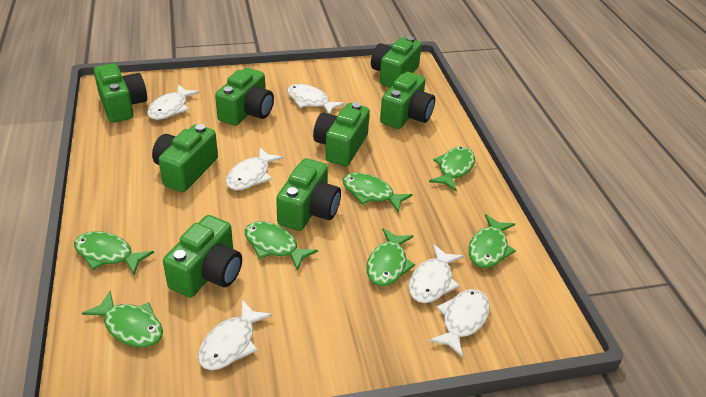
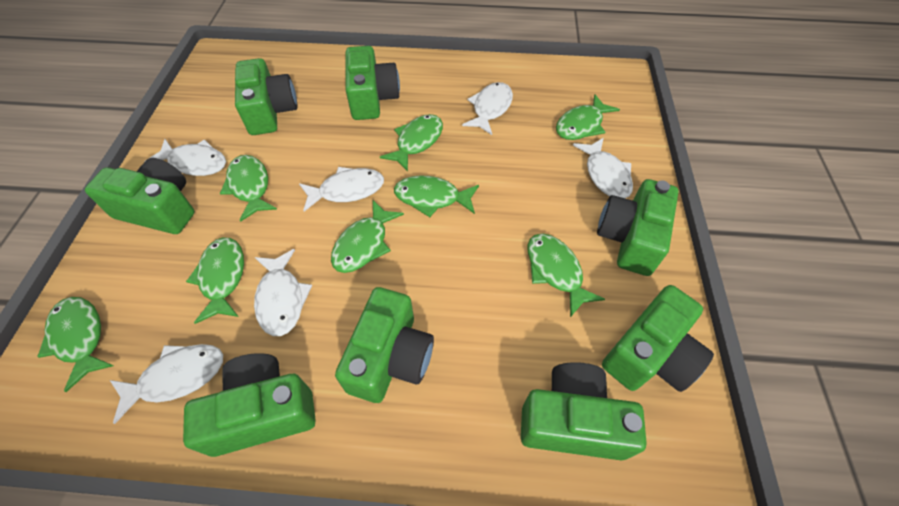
green fish: [74,231,154,275] [82,291,163,347] [245,221,318,271] [342,173,413,213] [367,228,415,286] [429,147,475,192] [469,214,516,268] = 7 -> [37,297,113,392] [186,237,244,324] [220,155,277,222] [331,200,404,273] [380,114,443,172] [394,176,479,217] [528,233,605,317] [556,95,620,140] = 8

